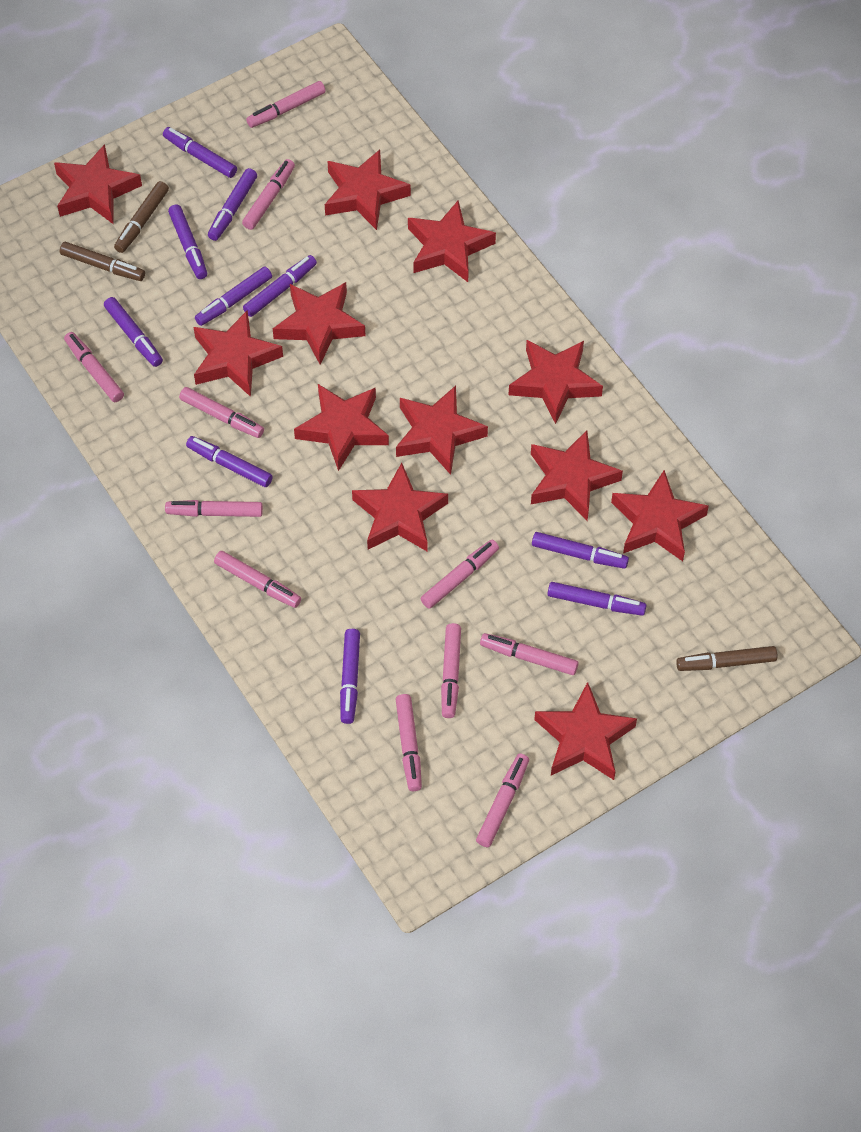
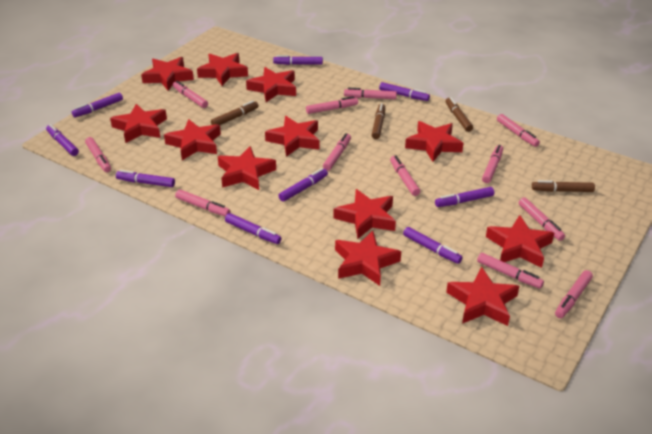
brown marker: [60,242,145,281] [114,181,169,253] [676,646,777,671] = 3 -> [211,101,258,125] [372,103,385,139] [446,97,473,132] [532,180,595,192] = 4
pink marker: [64,332,124,402] [165,500,263,517] [179,387,264,438] [214,551,301,608] [242,159,295,230] [246,81,326,128] [396,694,422,791] [420,540,499,609] [441,623,461,718] [476,753,529,847] [480,633,579,675] = 11 -> [85,137,111,172] [173,81,208,108] [175,189,230,217] [306,96,358,114] [323,133,351,171] [344,87,397,99] [390,155,420,196] [477,253,544,289] [482,145,503,183] [497,114,540,147] [519,197,565,241] [555,270,593,318] = 12
purple marker: [104,297,163,367] [163,127,237,178] [168,204,207,279] [186,436,273,487] [195,267,272,326] [208,168,257,241] [243,255,317,317] [340,629,360,724] [532,532,629,569] [548,582,647,616] = 10 -> [46,124,79,156] [72,93,123,117] [116,170,175,187] [225,213,282,244] [273,55,323,65] [278,168,328,202] [379,82,430,101] [403,227,462,264] [435,187,494,207] = 9

